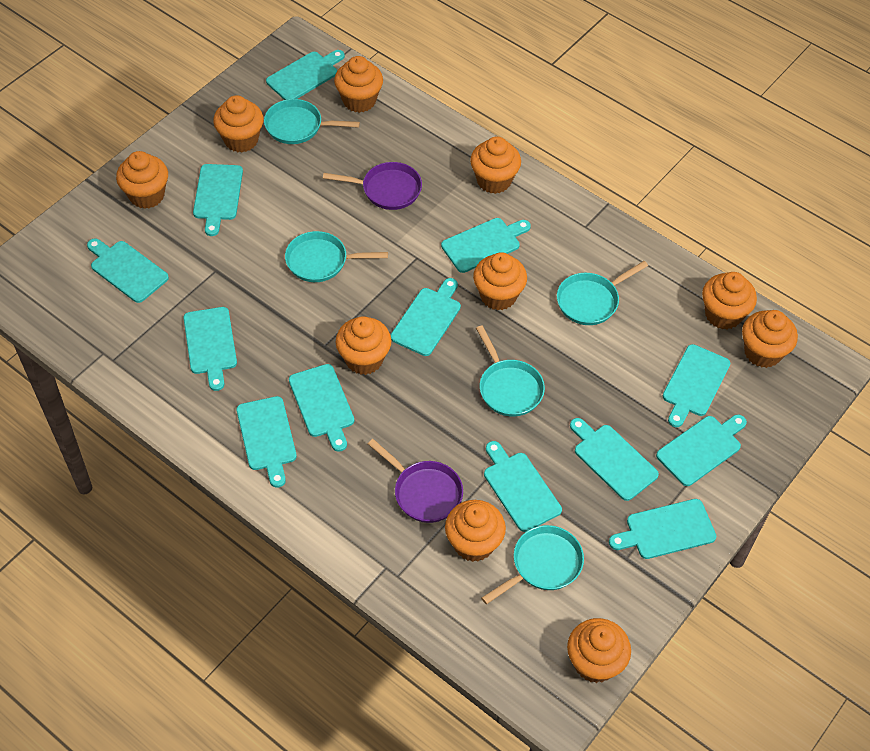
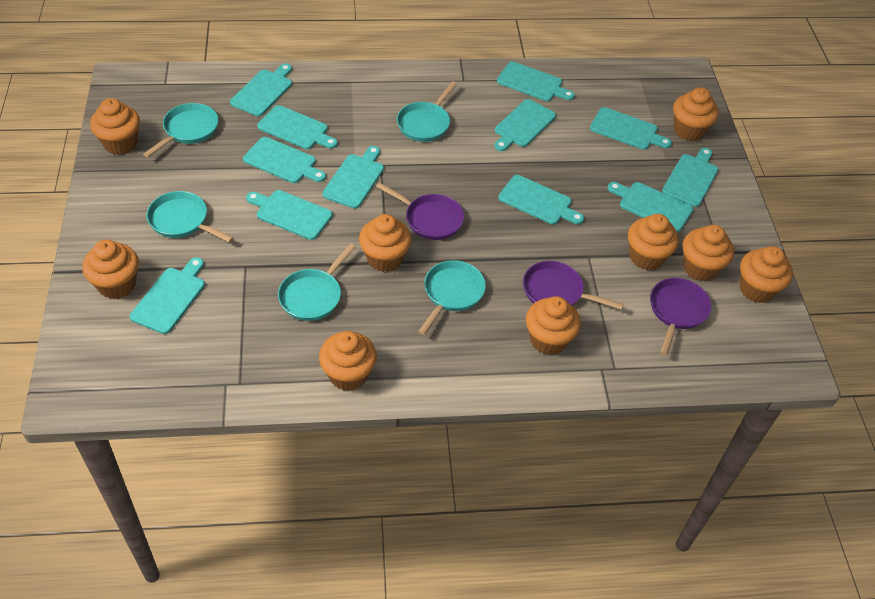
orange cupcake: [116,151,168,209] [213,95,264,152] [334,56,383,113] [336,316,391,375] [445,500,506,562] [470,136,521,194] [473,252,527,310] [567,618,631,683] [702,272,757,329] [742,310,798,368] = 10 -> [82,240,139,299] [90,98,140,155] [319,331,377,391] [359,214,411,272] [526,296,581,355] [628,214,679,270] [673,87,719,141] [682,225,734,281] [740,246,793,303] = 9
purple pan: [323,162,422,210] [368,439,463,523] = 2 -> [376,182,464,240] [523,261,624,310] [650,278,712,356] = 3
turquoise cutting board: [87,238,169,303] [183,307,237,391] [193,164,243,236] [236,396,297,488] [266,50,345,100] [289,364,354,452] [391,278,461,356] [441,218,531,273] [484,441,562,532] [570,418,659,501] [609,499,716,559] [656,415,747,486] [663,344,730,427] = 13 -> [130,257,205,334] [230,64,292,116] [243,137,326,183] [246,190,333,240] [257,105,338,149] [322,146,384,209] [494,99,556,151] [497,62,575,101] [498,175,584,224] [590,107,672,150] [607,182,693,233] [662,148,718,207] = 12

